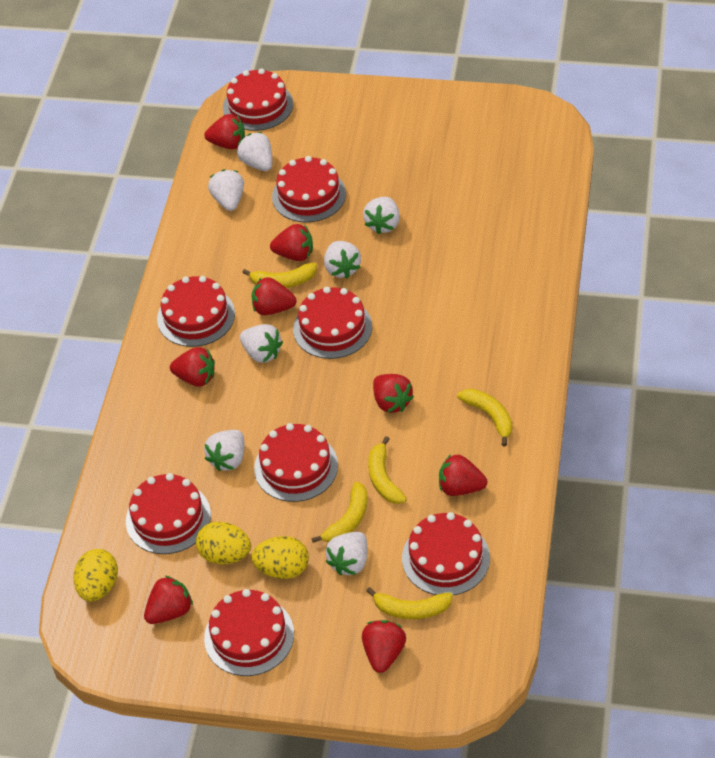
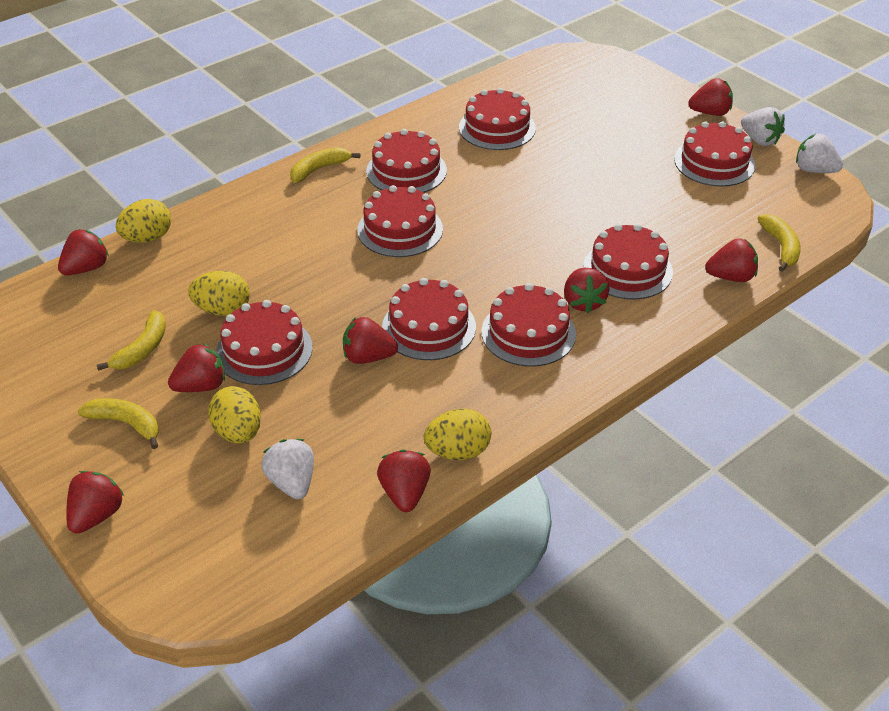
white strawberry: [204,430,244,471] [208,169,244,211] [237,132,272,171] [240,324,283,363] [324,241,361,279] [325,532,367,575] [363,197,400,234] = 7 -> [261,439,314,499] [741,107,785,146] [796,134,843,173] = 3
yellow banana: [242,263,317,288] [311,482,367,543] [366,587,453,619] [368,436,407,504] [457,389,512,446] = 5 -> [78,398,159,449] [97,310,166,371] [290,147,360,183] [758,214,801,271] = 4
yellow egg: [73,549,118,601] [196,522,251,564] [251,536,309,579] = 3 -> [116,199,171,243] [188,271,250,316] [208,386,261,444] [424,408,491,460] = 4

